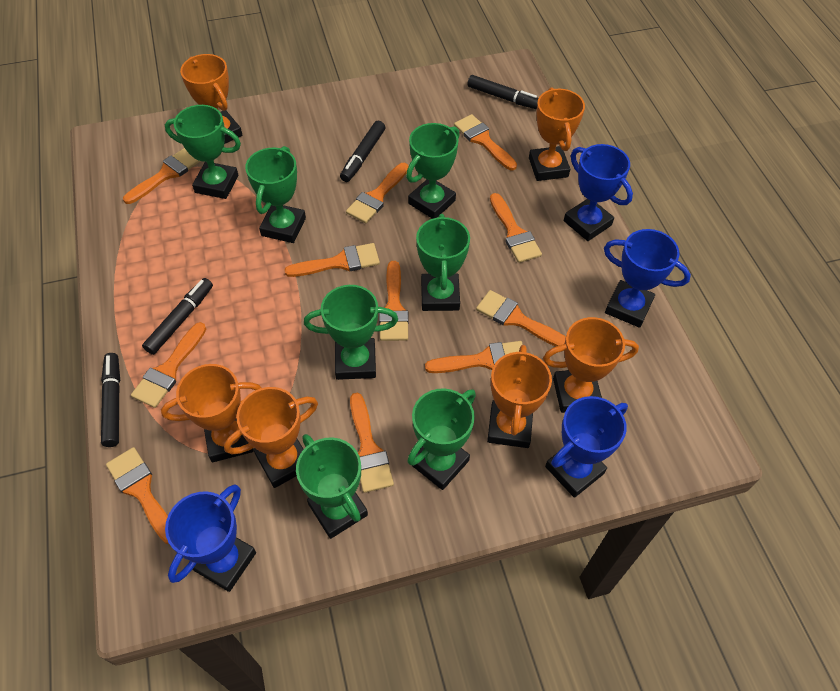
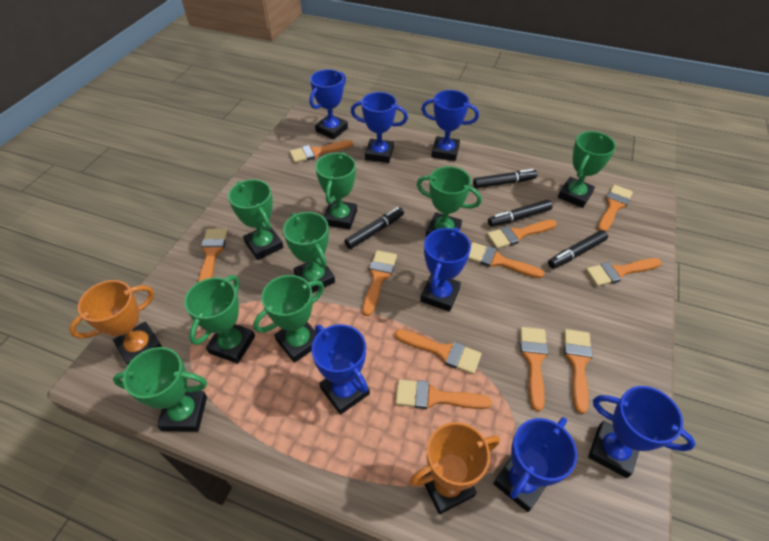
blue trophy: [165,485,256,592] [545,396,628,498] [564,144,633,241] [604,229,691,328] = 4 -> [309,69,348,140] [312,324,370,415] [351,92,408,163] [420,227,471,312] [421,90,479,161] [493,417,578,512] [588,386,696,478] = 7
green trophy: [165,105,241,199] [245,146,306,243] [296,434,368,539] [304,285,398,380] [406,123,459,219] [407,388,476,490] [416,214,470,311] = 7 -> [113,347,207,431] [184,275,255,364] [228,179,284,260] [253,275,324,363] [283,212,335,293] [315,152,357,229] [416,166,482,237] [558,131,616,208] = 8
orange trophy: [161,364,261,462] [180,54,242,144] [224,387,318,488] [487,345,552,448] [529,87,585,181] [543,317,639,413] = 6 -> [69,280,162,365] [409,422,500,514] = 2

